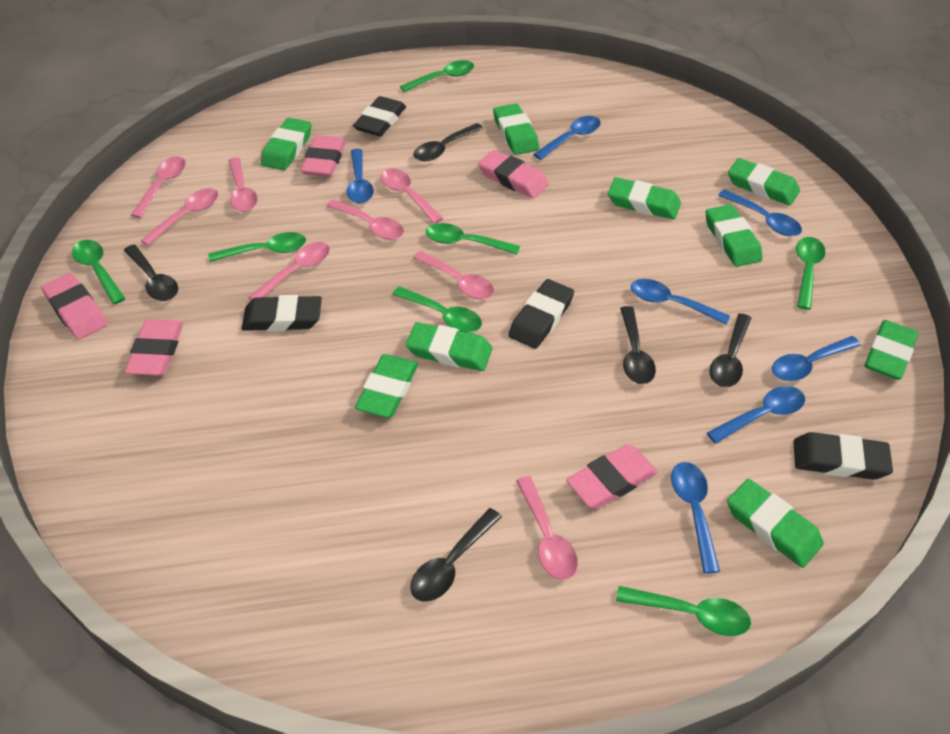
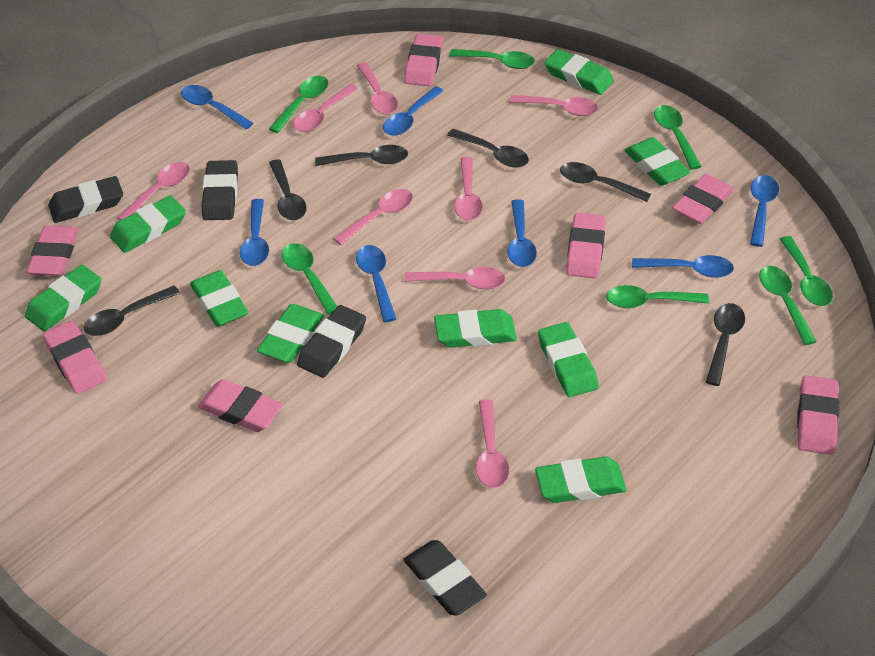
black spoon: [124,245,178,301] [410,508,502,602] [413,123,483,162] [620,306,656,384] [709,313,751,387] = 5 -> [84,286,180,336] [269,159,307,220] [315,145,408,166] [447,129,529,167] [560,162,651,202] [706,303,745,386] = 6
pink eraser: [41,273,108,340] [125,319,183,376] [301,135,346,177] [478,150,549,198] [566,444,658,509] = 5 -> [27,225,78,276] [43,321,107,394] [198,379,283,432] [404,33,443,86] [566,213,606,278] [672,174,734,224] [797,376,839,455] = 7

